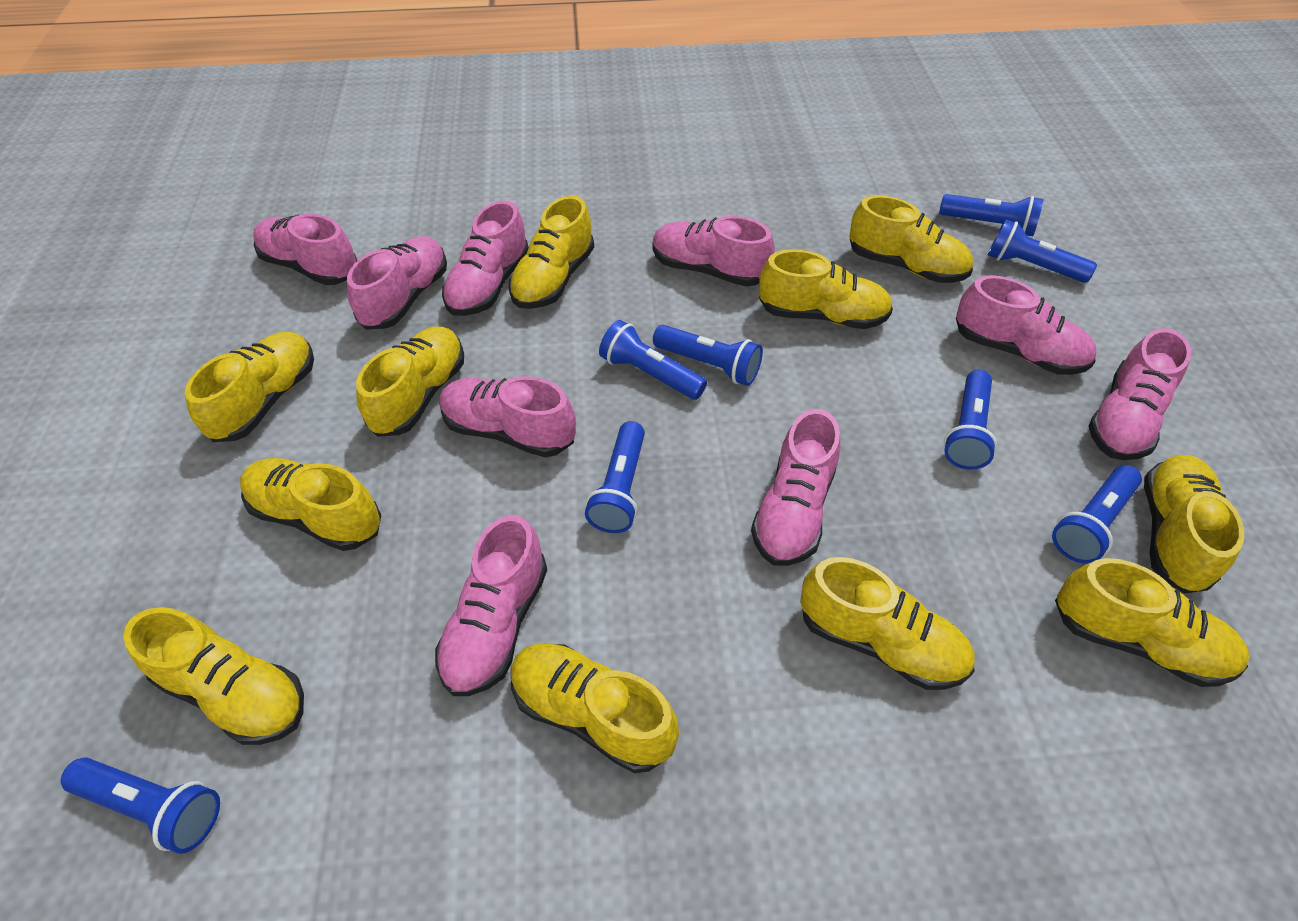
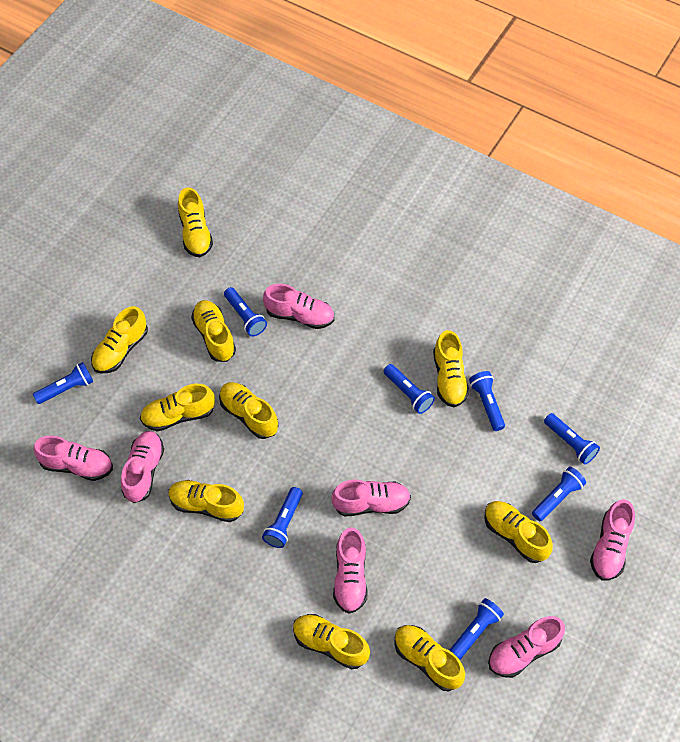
pink shoe: [253,214,357,285] [347,236,447,330] [435,515,547,696] [439,376,576,457] [442,201,529,316] [652,216,775,287] [751,409,841,566] [956,275,1096,375] [1088,328,1191,460] = 9 -> [34,436,113,481] [121,431,164,503] [263,284,334,329] [331,480,411,517] [333,527,368,614] [488,616,565,678] [590,499,635,581] = 7
yellow shoe: [123,607,304,745] [185,332,314,442] [240,458,381,551] [356,326,464,437] [509,196,594,309] [511,643,679,773] [759,249,893,329] [800,557,975,690] [849,195,973,283] [1055,558,1250,687] [1144,455,1244,594] = 11 -> [91,306,148,373] [140,384,215,431] [169,480,244,522] [178,187,213,257] [191,300,236,362] [219,382,278,439] [293,614,370,669] [394,625,465,691] [433,330,469,407] [484,501,553,563] = 10

